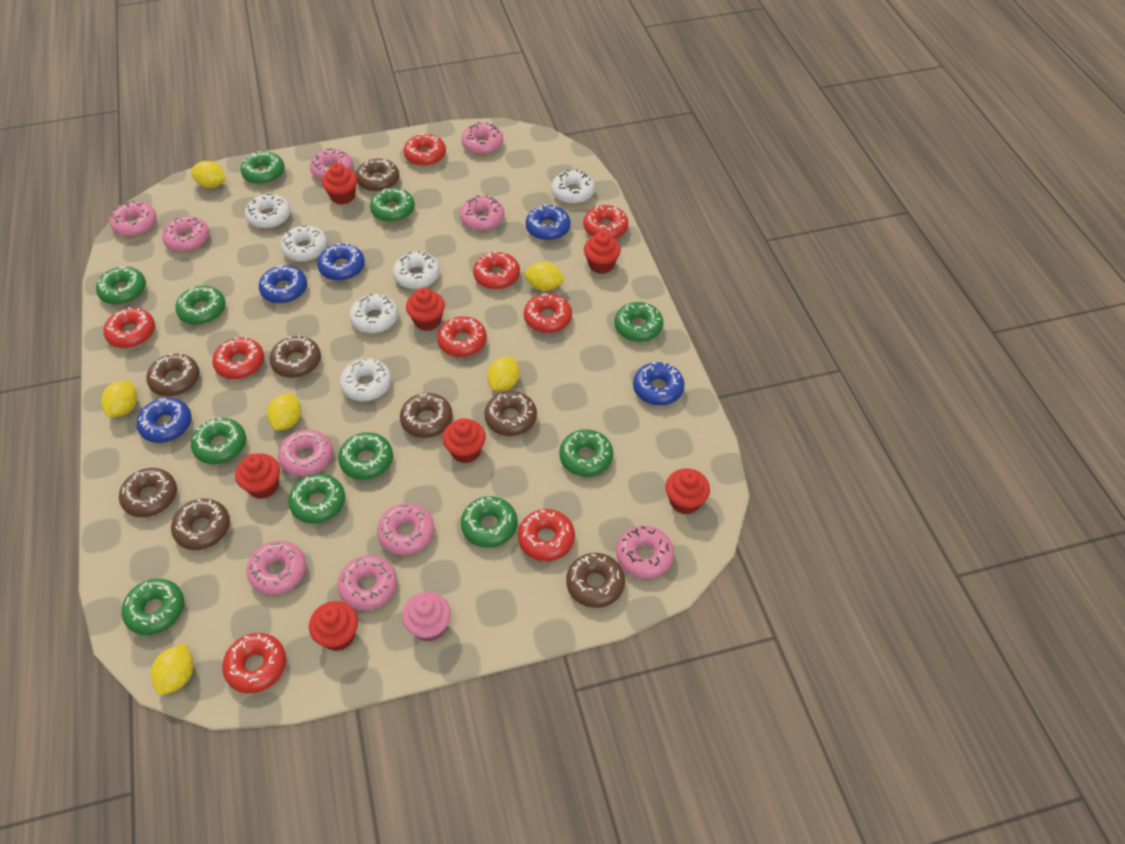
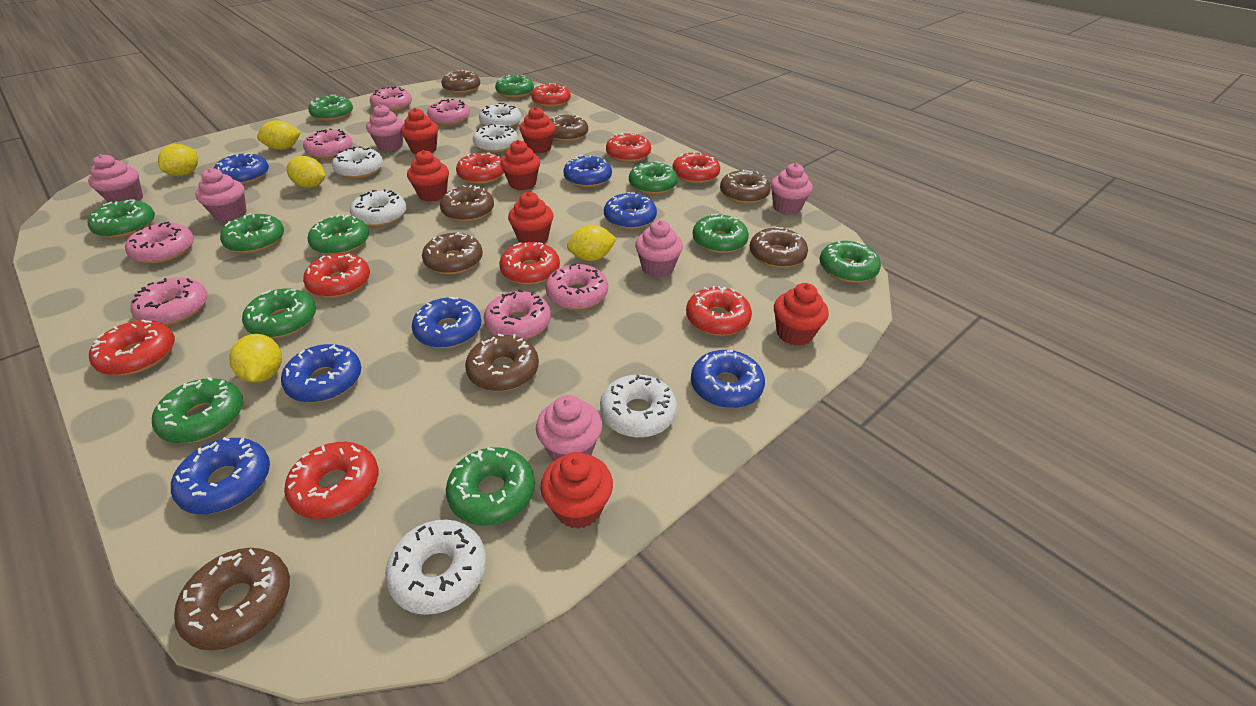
blue donut: [136,398,192,443] [259,265,307,303] [317,243,365,281] [526,205,571,241] [633,362,685,406] = 5 -> [171,437,270,514] [214,153,269,185] [281,344,361,403] [412,297,481,348] [563,155,612,187] [604,192,657,229] [691,350,765,408] = 7
pink cupcake: [402,592,451,642] = 1 -> [88,154,143,203] [195,168,247,222] [366,104,404,151] [536,395,602,461] [635,220,683,278] [771,163,813,215] = 6
pink donut: [109,201,157,237] [162,216,209,252] [246,541,306,595] [278,429,333,477] [310,148,353,180] [337,555,397,610] [377,503,434,555] [460,195,504,231] [461,122,503,155] [616,526,674,579] = 10 -> [125,222,194,264] [130,277,208,325] [303,129,353,159] [370,87,412,112] [427,99,470,125] [484,290,551,340] [545,263,608,310] = 7
yellow lemon: [101,381,137,417] [151,643,193,695] [191,161,226,188] [267,393,301,431] [487,357,520,391] [524,262,566,291] = 6 -> [158,144,198,176] [229,334,282,383] [257,120,301,150] [286,156,325,188] [567,225,617,261] = 5

